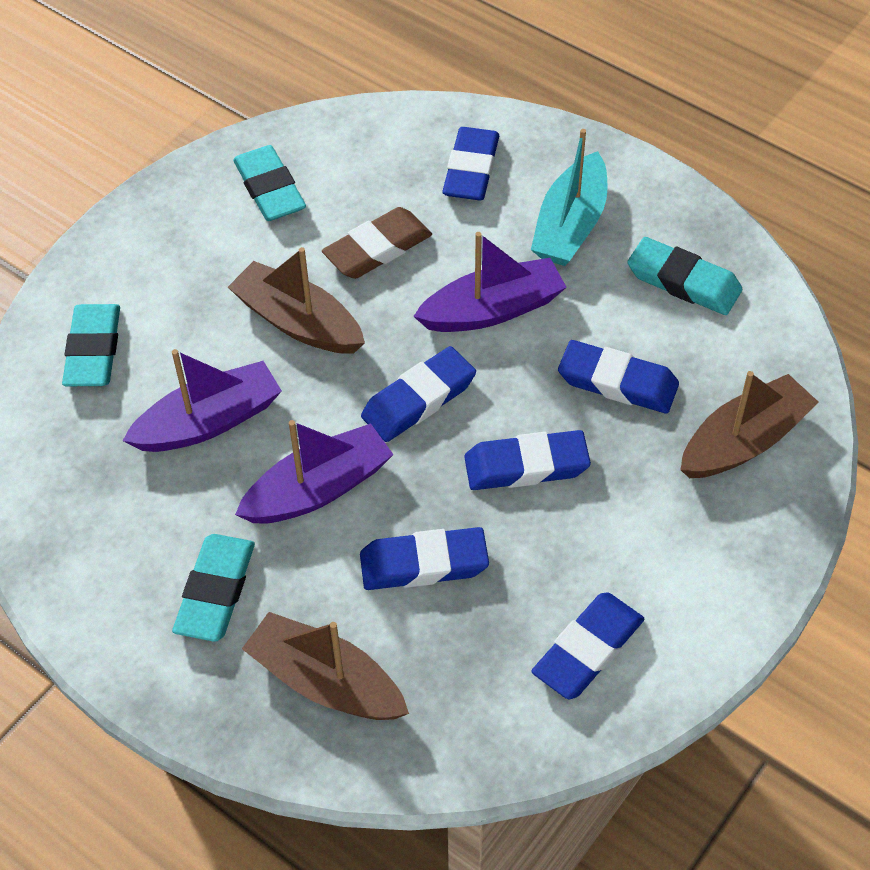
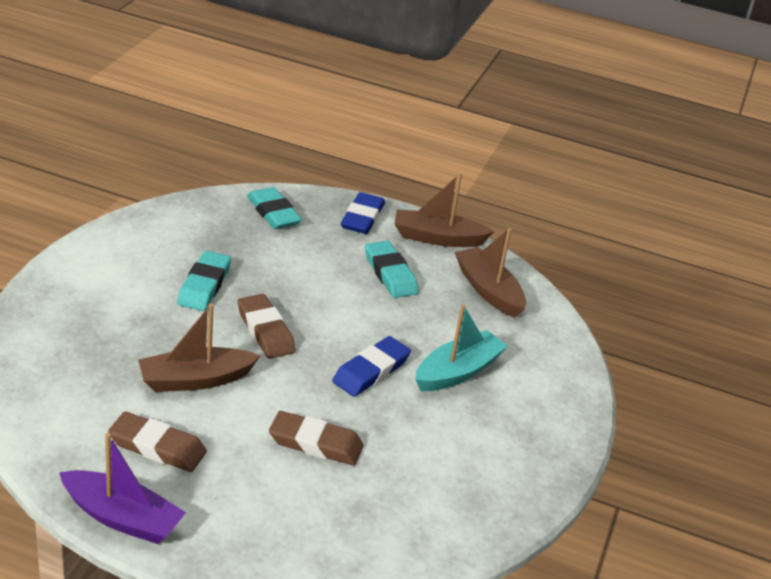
blue eraser: [360,527,489,590] [361,346,476,442] [442,127,499,201] [464,430,591,490] [531,592,644,699] [558,340,679,413] = 6 -> [332,336,411,397] [341,192,385,234] = 2
brown eraser: [322,207,432,279] = 1 -> [108,412,207,472] [238,294,296,359] [269,411,364,466] = 3
purple boat: [123,349,282,452] [235,420,394,524] [413,232,567,332] = 3 -> [59,433,186,544] = 1
turquoise eraser: [62,304,120,386] [172,534,255,642] [233,145,306,221] [627,237,742,315] = 4 -> [177,251,231,311] [247,187,302,229] [365,241,418,298] = 3

